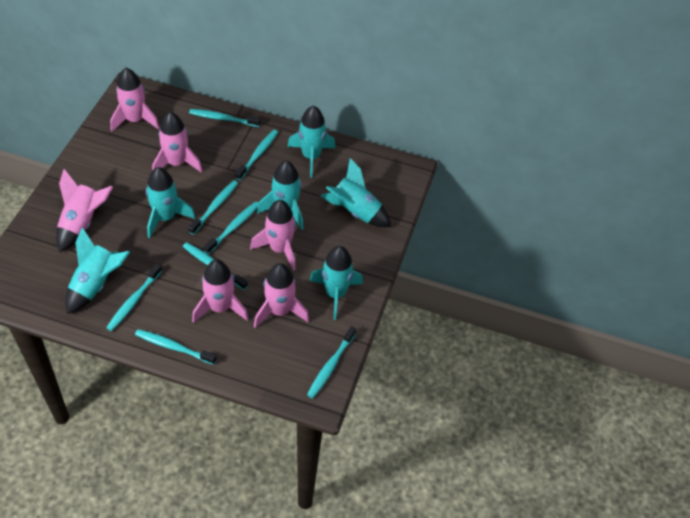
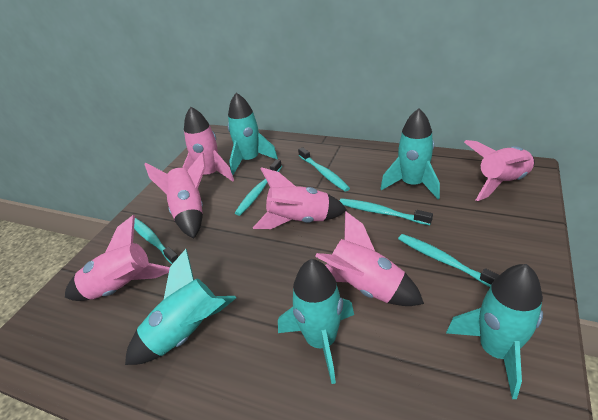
turquoise rocket: [65,227,130,314] [146,167,195,238] [257,161,304,230] [287,105,335,177] [309,246,363,320] [320,158,391,227] = 6 -> [125,249,236,365] [228,93,278,175] [278,259,354,384] [381,108,440,199] [446,264,543,399] = 5
turquoise toothbrush: [106,263,162,331] [135,329,217,365] [183,242,248,290] [188,180,238,235] [189,109,261,127] [204,202,258,254] [235,130,278,180] [307,326,356,399] = 8 -> [134,218,178,264] [235,159,282,216] [298,147,350,192] [339,198,433,225] [398,234,499,287] = 5

